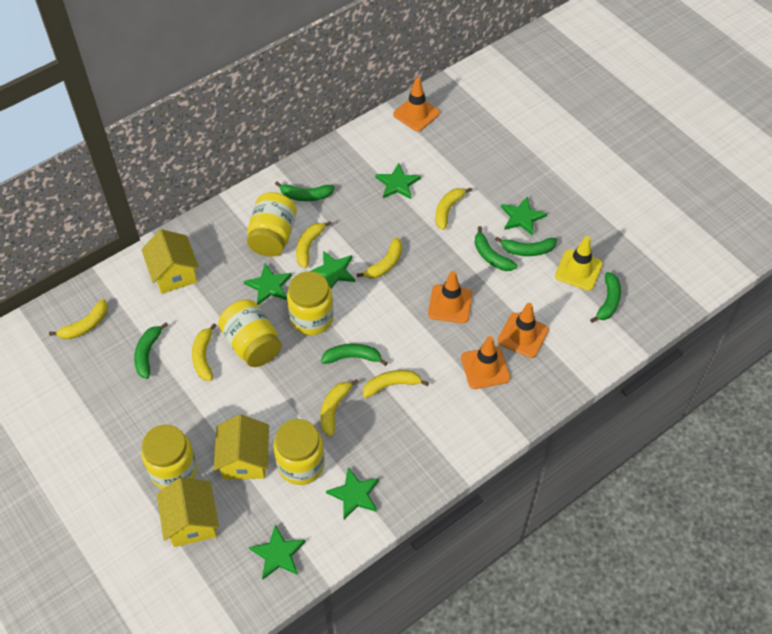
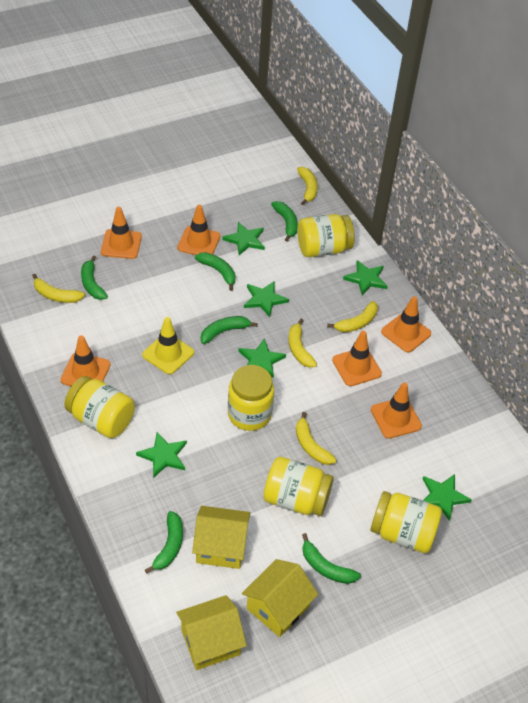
orange traffic cone: [393,77,440,132] [428,271,472,323] [461,336,510,389] [497,303,549,358] = 4 -> [60,335,111,386] [101,207,142,259] [177,205,221,255] [332,331,382,386] [371,382,422,439] [381,296,431,352] = 6
yellow banana: [49,299,108,339] [192,323,217,381] [296,221,332,268] [321,379,359,436] [356,237,402,279] [363,370,429,398] [435,188,472,230] = 7 -> [32,274,85,303] [289,319,317,368] [296,412,337,465] [297,167,318,205] [327,301,378,332] = 5

